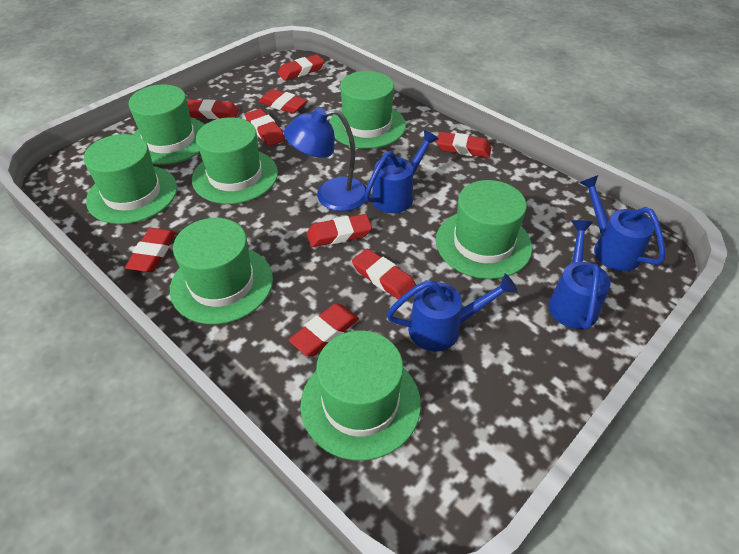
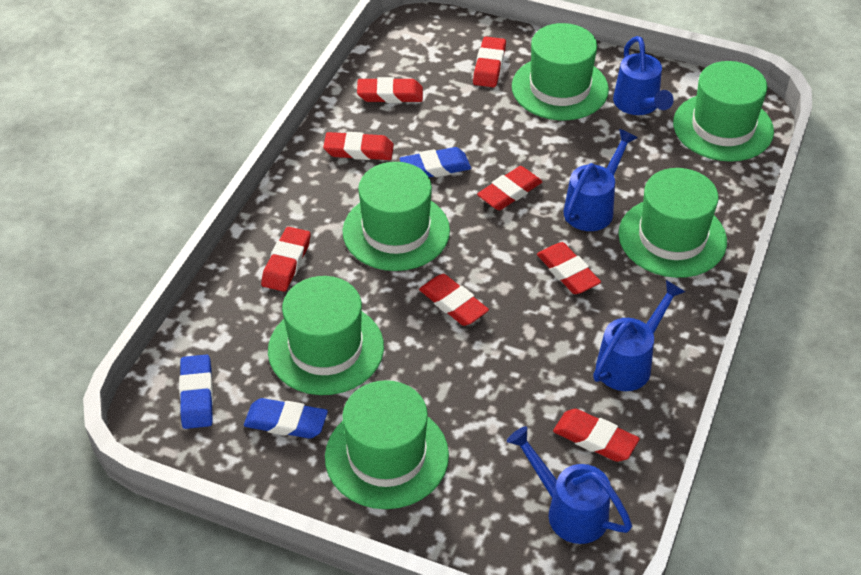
blue eraser: none = 0 -> [179,355,213,429] [244,398,328,439] [399,147,471,177] = 3
blue lamp: [284,107,367,211] = 1 -> none = 0
green hat: [84,134,177,224] [128,84,205,165] [170,218,273,324] [192,117,278,204] [300,331,421,461] [329,71,406,149] [436,180,532,279] = 7 -> [268,276,384,395] [325,380,449,509] [343,162,450,271] [512,23,609,120] [618,168,727,278] [673,61,774,162] = 6
red eraser: [125,228,176,272] [187,99,239,119] [245,108,285,146] [259,89,308,114] [278,54,325,81] [289,303,359,356] [307,214,372,247] [352,249,416,300] [436,132,492,158] = 9 -> [261,227,311,292] [323,132,394,160] [357,77,423,103] [419,274,489,326] [473,37,506,87] [477,166,543,210] [537,242,601,294] [553,409,640,462] = 8

